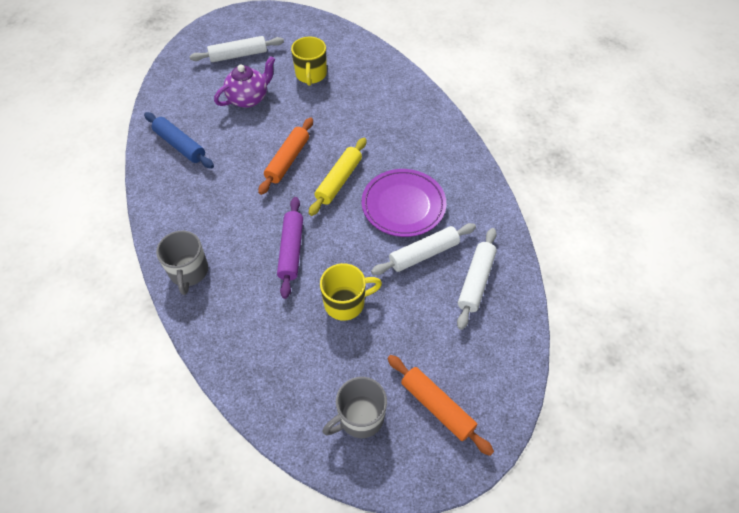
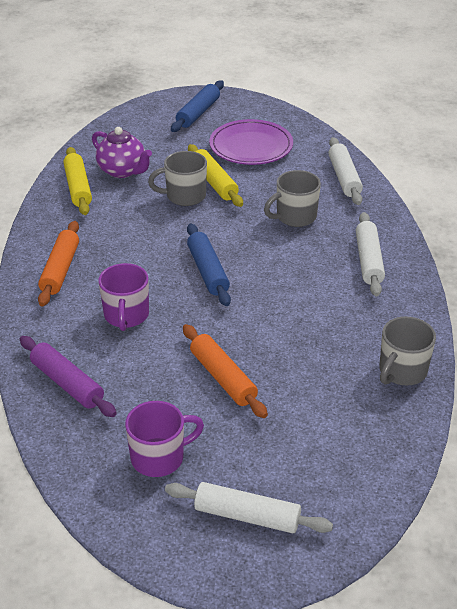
blue rolling pin: [144,112,214,169] = 1 -> [171,80,224,132] [187,223,231,306] = 2
grey mug: [156,231,208,295] [323,377,387,438] = 2 -> [148,151,207,206] [264,170,321,227] [380,316,436,385] = 3
purple mug: none = 0 -> [98,263,149,331] [125,401,204,477] = 2
yellow mug: [291,36,327,86] [320,263,382,321] = 2 -> none = 0
yellow rolling pin: [309,138,366,216] = 1 -> [63,147,92,215] [188,144,243,207] = 2

